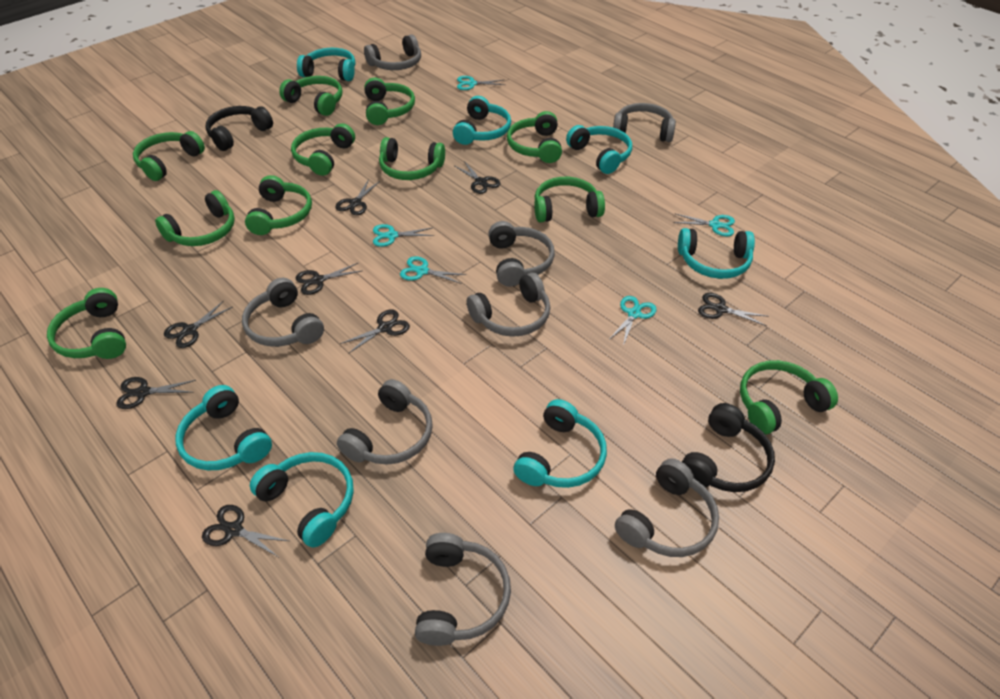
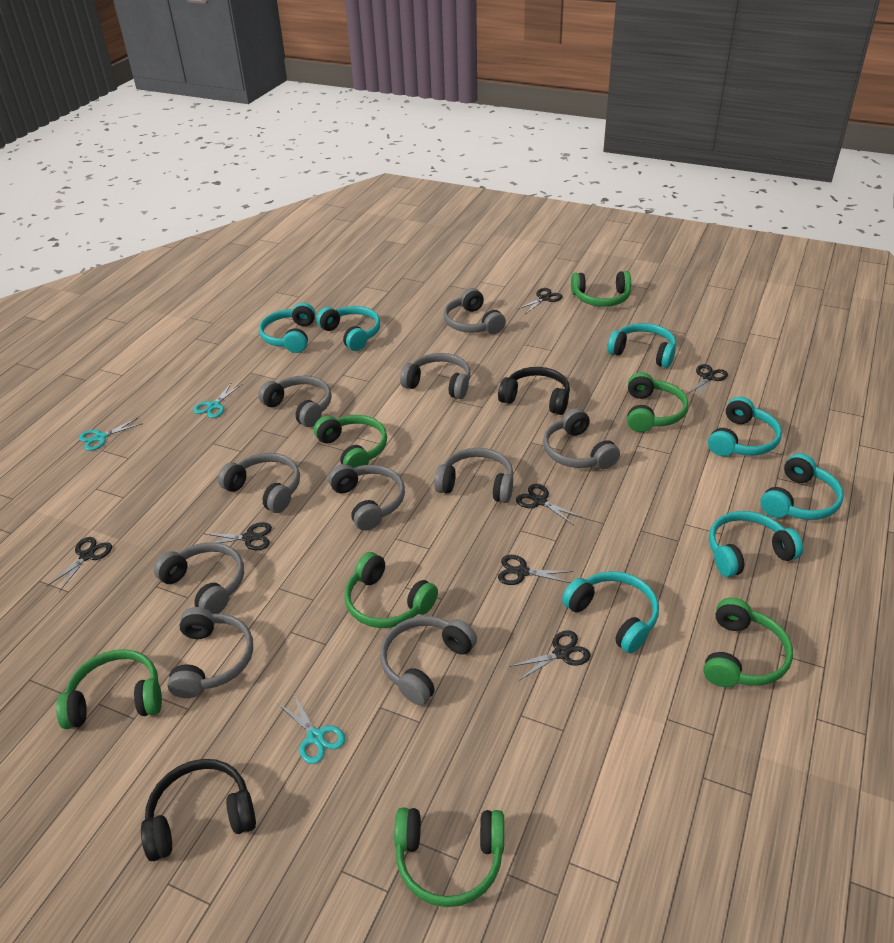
black scissors: [116,377,196,409] [164,301,232,348] [202,505,289,557] [296,263,362,295] [335,179,380,215] [340,309,410,354] [455,161,500,194] [698,293,769,326] = 8 -> [46,537,112,592] [202,522,272,550] [498,555,573,585] [509,630,591,681] [516,484,583,525] [517,288,563,313] [686,364,728,398] = 7
green headphones: [47,288,126,359] [133,131,205,181] [155,190,235,246] [245,175,312,235] [279,76,342,116] [291,123,355,176] [364,78,415,125] [379,137,445,180] [507,111,562,163] [534,177,605,222] [740,360,838,435] = 11 -> [56,649,162,729] [314,415,387,468] [344,552,438,628] [394,807,504,907] [571,271,631,307] [627,372,689,432] [703,598,793,687] = 7
grey headphones: [242,278,324,347] [337,379,433,465] [364,34,421,70] [415,533,511,646] [467,273,550,337] [488,221,555,287] [613,103,676,142] [615,459,719,557] = 8 -> [154,542,244,614] [167,607,253,698] [218,453,300,513] [258,376,332,427] [328,464,405,531] [380,616,477,705] [400,353,471,399] [435,448,514,503] [444,288,506,334] [543,408,620,469] = 10
turquoise scissors: [373,224,434,247] [400,256,466,284] [457,76,505,90] [609,296,656,346] [673,213,735,237] = 5 -> [79,418,143,451] [193,382,242,418] [277,693,345,764] = 3

